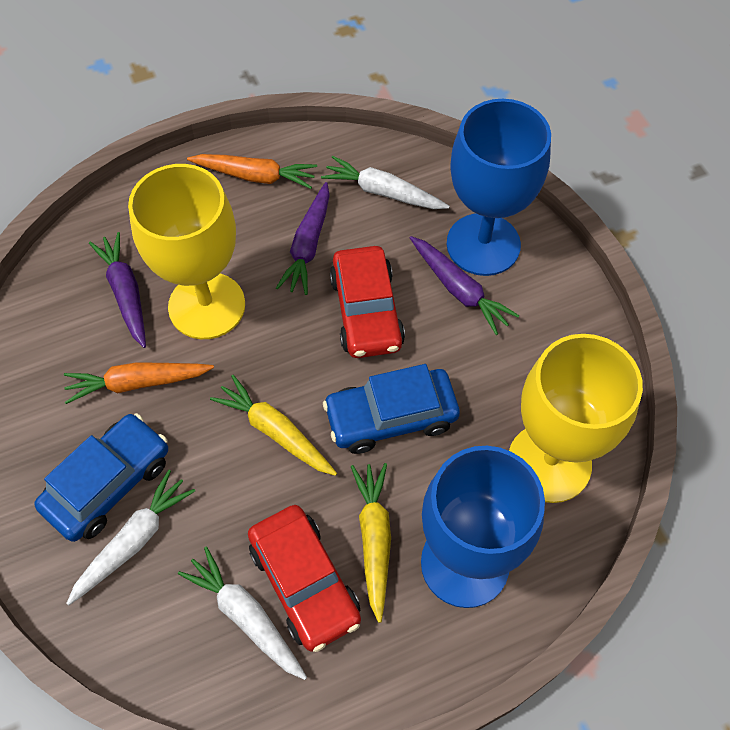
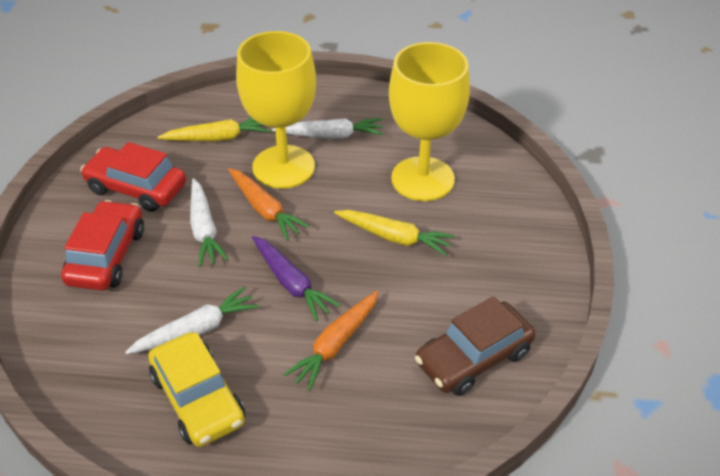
blue car: [34,413,168,542] [323,364,460,454] = 2 -> none = 0
blue goblet: [421,446,545,608] [446,99,551,276] = 2 -> none = 0
brown car: none = 0 -> [415,296,535,396] = 1
purple carrot: [89,232,146,348] [276,182,330,295] [410,236,520,335] = 3 -> [252,236,341,321] = 1
yellow car: none = 0 -> [148,332,245,447] = 1

